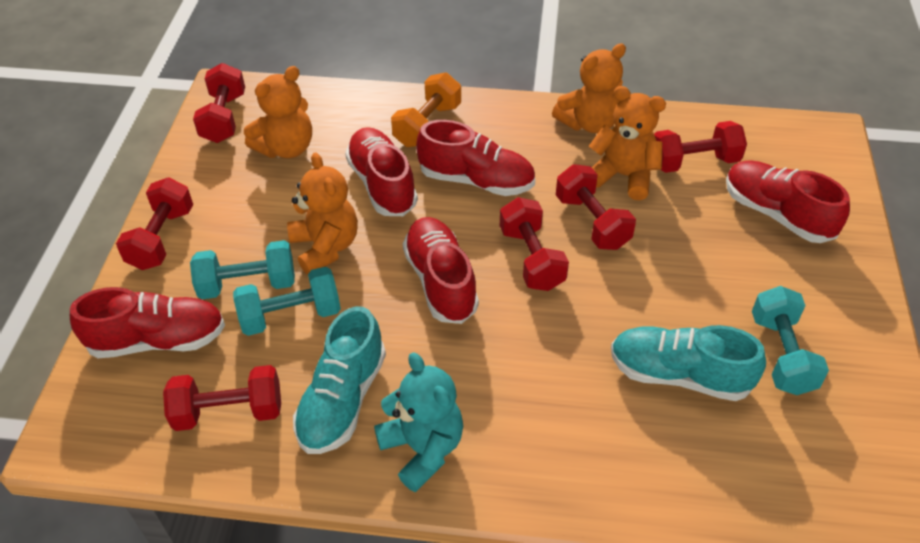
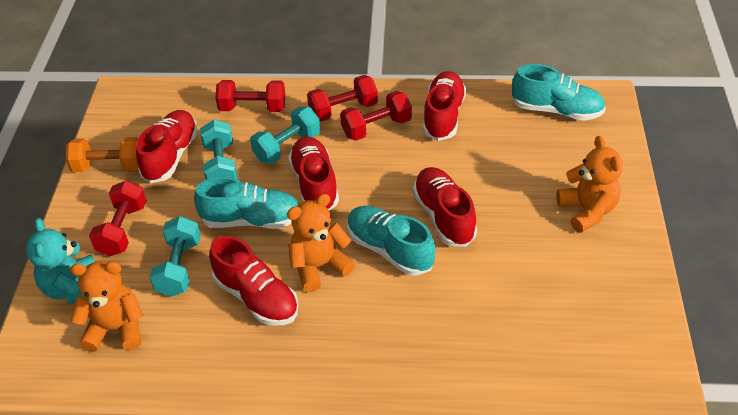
orange teddy bear: [244,66,312,158] [287,152,358,275] [552,43,626,133] [589,86,666,200] = 4 -> [70,261,143,352] [287,194,355,292] [556,136,623,233] = 3
red dumbbell: [116,178,193,270] [163,365,281,431] [193,63,245,143] [500,197,569,291] [556,164,636,250] [654,121,747,173] = 6 -> [89,181,147,256] [215,80,285,112] [307,75,378,122] [340,91,412,141] = 4
turquoise shoe: [293,306,386,454] [611,325,766,401] = 2 -> [194,177,299,229] [347,206,435,276] [512,64,606,121] = 3

